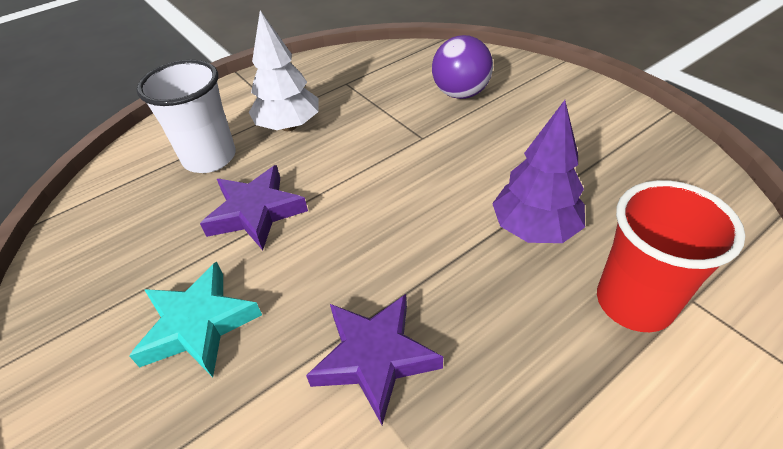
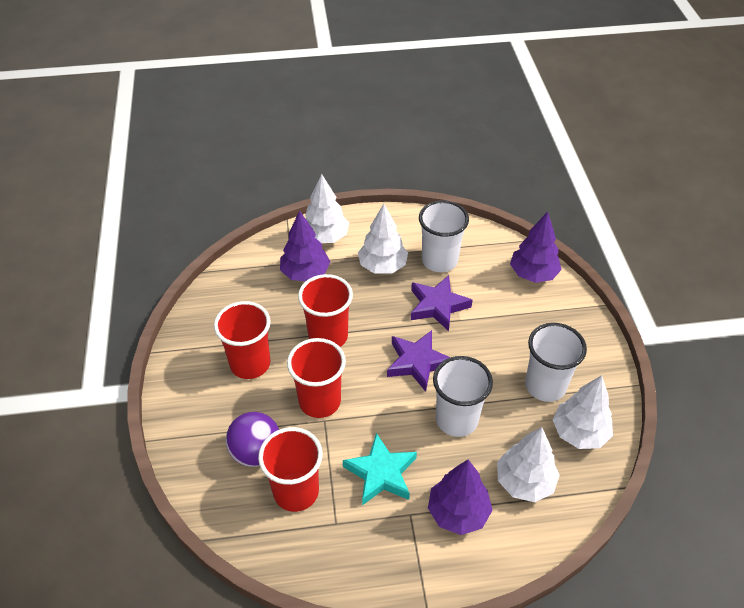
purple tree: [492,100,585,243] = 1 -> [280,211,330,281] [428,459,493,535] [510,212,562,283] = 3
red cup: [597,180,745,332] = 1 -> [214,301,271,379] [258,427,323,512] [287,338,346,418] [298,274,353,347] = 4
white cup: [136,60,236,173] = 1 -> [419,200,469,272] [433,356,493,437] [525,323,587,402] = 3
white tree: [249,10,318,131] = 1 -> [305,174,349,243] [358,204,408,274] [497,427,560,502] [553,375,613,449] = 4

